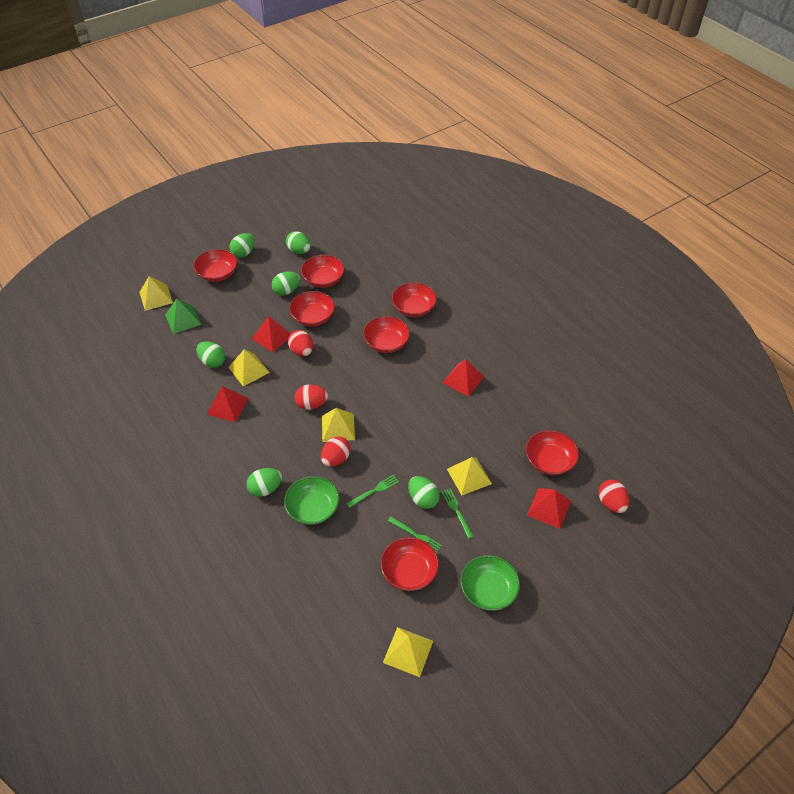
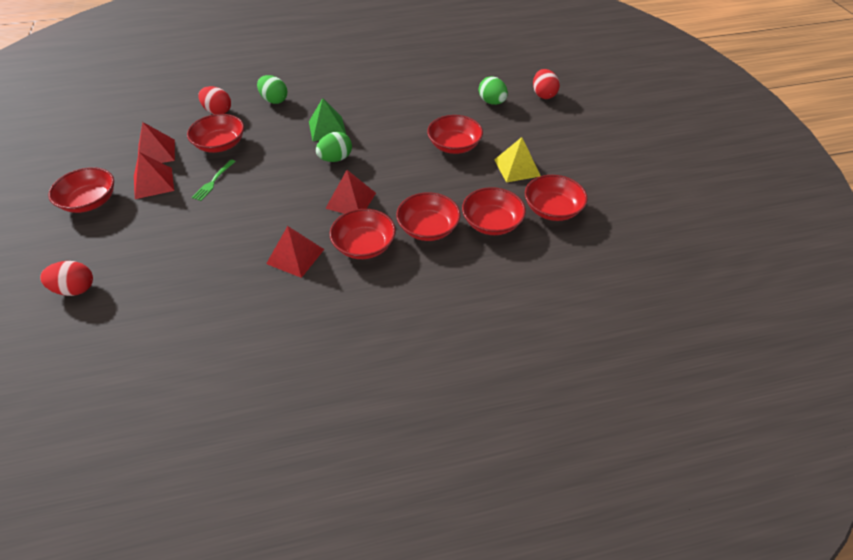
green bowl: [284,476,339,525] [460,555,520,611] = 2 -> none = 0
green egg: [197,341,225,368] [230,233,255,258] [246,468,282,497] [272,272,300,295] [286,231,310,254] [408,476,440,509] = 6 -> [257,75,288,104] [316,132,352,162] [479,76,508,105] = 3
green fork: [346,475,399,508] [388,517,442,553] [441,488,474,539] = 3 -> [192,160,236,201] = 1
red egg: [288,330,313,356] [295,385,328,410] [321,436,351,467] [598,480,629,513] = 4 -> [40,261,93,296] [198,86,231,114] [533,69,560,99] = 3
yellow pyramid: [140,276,173,311] [228,349,270,386] [322,408,355,442] [383,627,433,677] [447,457,492,495] = 5 -> [494,137,541,183] = 1

